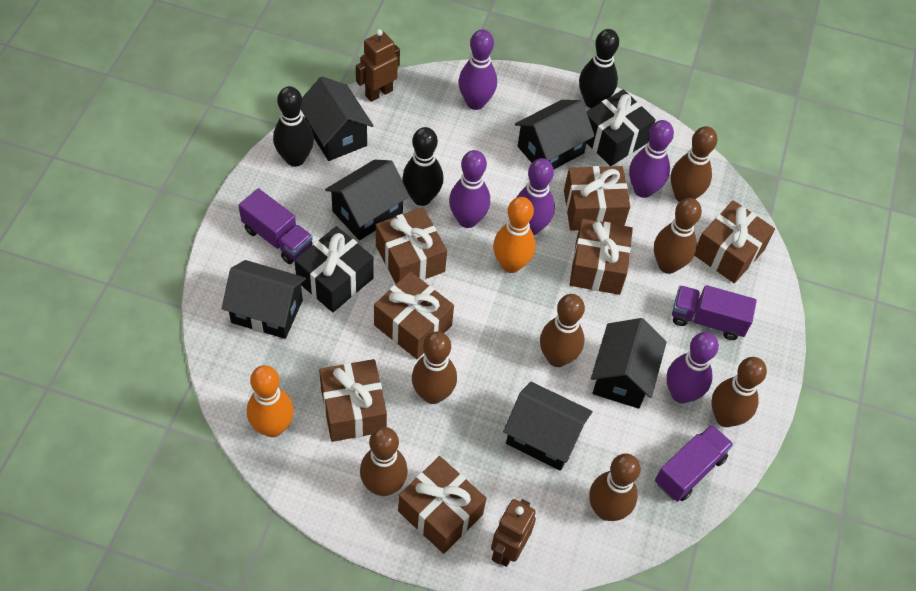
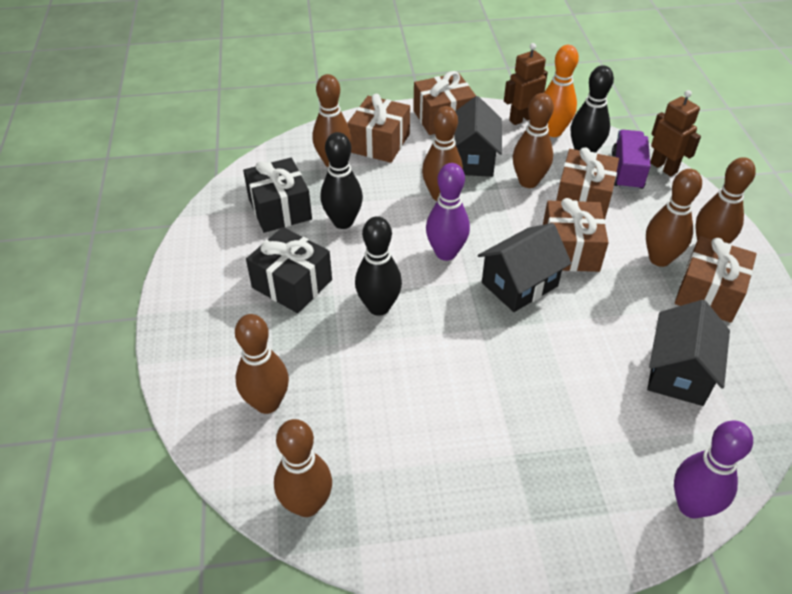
black house: [222,260,306,339] [301,76,374,161] [325,160,410,240] [503,382,593,471] [515,100,595,169] [591,318,667,409] = 6 -> [454,96,502,177] [478,223,571,312] [647,300,730,406] = 3
brown gift: [319,359,387,442] [374,271,454,359] [376,207,447,284] [398,456,487,554] [564,166,630,231] [569,219,633,295] [694,200,775,283] = 7 -> [347,94,410,163] [413,71,476,135] [543,198,609,272] [556,147,619,219] [675,236,757,323] = 5
orange bowling pin: [247,365,294,437] [493,197,536,273] = 2 -> [544,45,579,137] = 1
purple bowling pin: [449,150,490,228] [459,29,497,110] [516,158,555,235] [629,120,674,198] [667,332,719,403] = 5 -> [426,163,470,261] [674,420,753,519] = 2
purple truck: [239,188,313,264] [655,424,733,502] [672,285,757,340] = 3 -> [612,130,650,190] = 1

